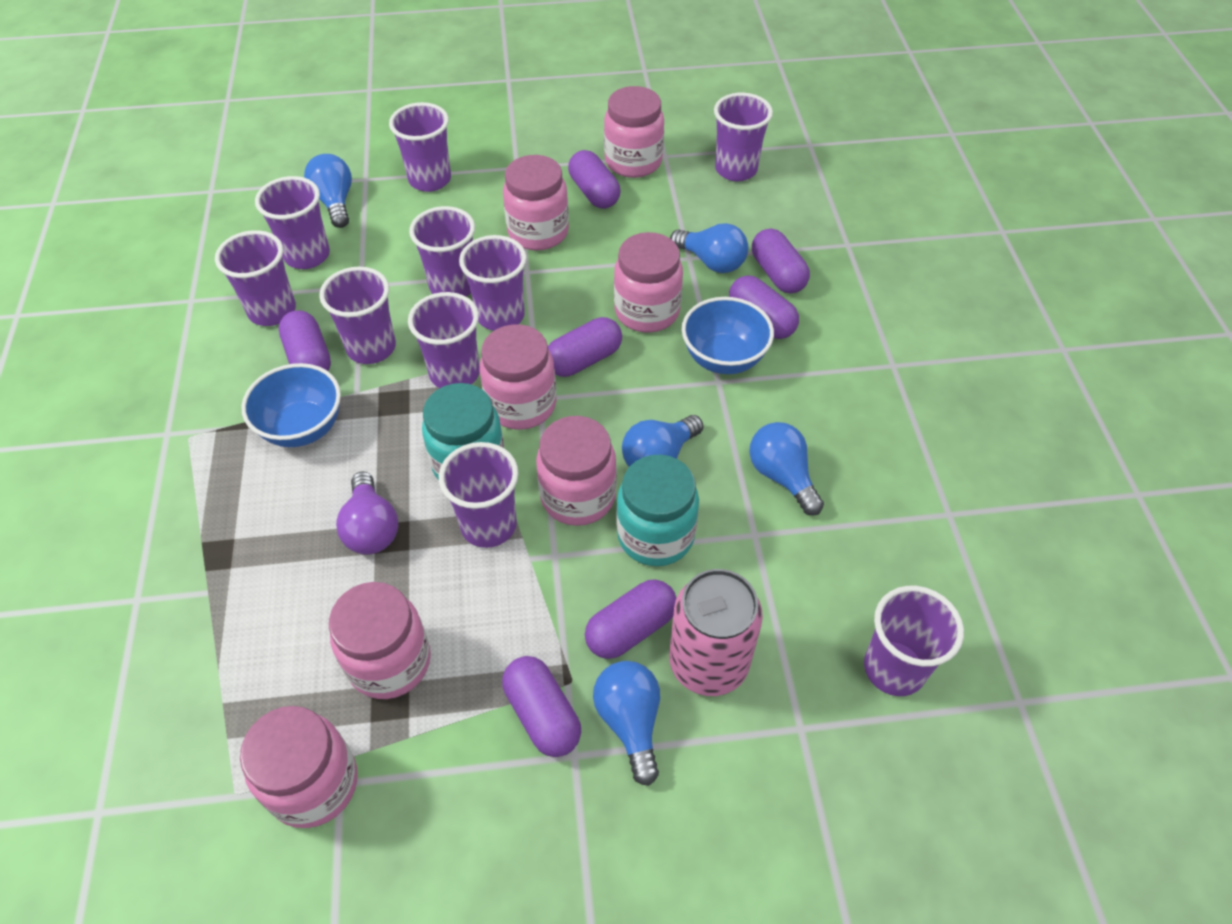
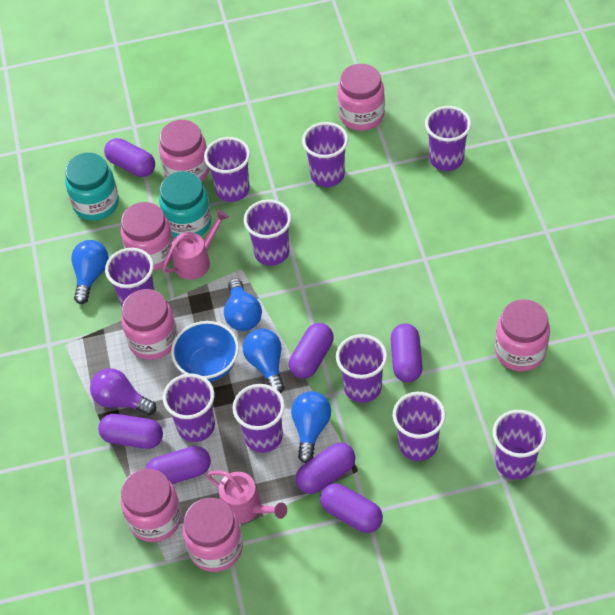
blue bowl: [241,363,341,447] [682,297,774,374] = 2 -> [171,321,239,382] = 1
blue light bulb: [304,154,352,228] [593,661,660,786] [622,415,703,467] [670,223,748,273] [749,422,824,515] = 5 -> [71,240,109,304] [224,278,262,331] [243,328,284,393] [291,391,331,463] = 4
pink can: [669,569,763,696] = 1 -> none = 0
pink watering can: none = 0 -> [162,210,229,280] [207,470,287,523] = 2

